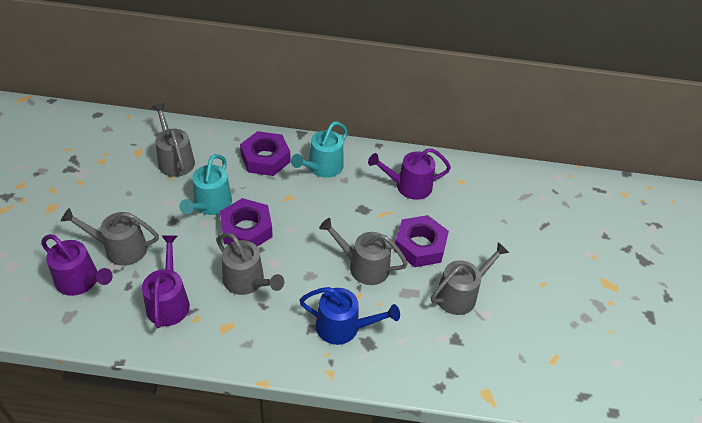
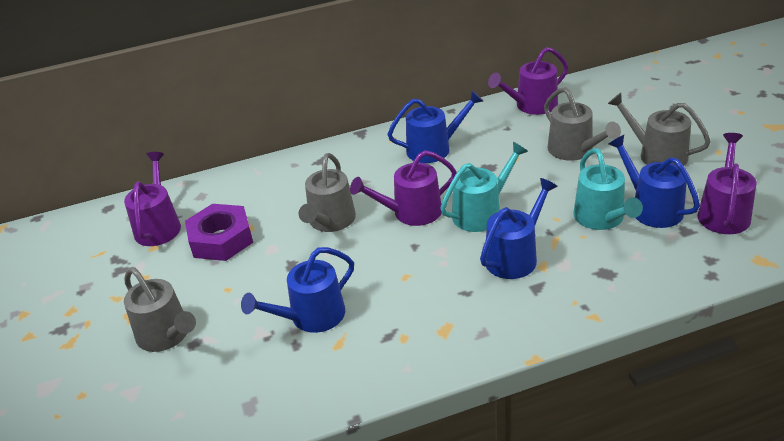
blue watering can: [299,287,400,345] = 1 -> [241,247,354,333] [387,90,484,163] [480,178,558,279] [608,135,700,228] = 4
grey watering can: [61,208,159,266] [152,103,195,177] [216,233,284,295] [319,218,408,285] [431,242,509,315] = 5 -> [124,268,196,352] [299,153,356,232] [544,87,621,161] [608,93,711,166] = 4
purple nut: [220,198,273,247] [240,131,290,176] [394,215,449,267] = 3 -> [185,204,253,261] = 1
purple watering can: [41,234,113,296] [142,235,190,328] [368,148,451,200] = 3 -> [124,152,181,246] [350,150,457,226] [488,47,568,115] [697,133,757,234] = 4

